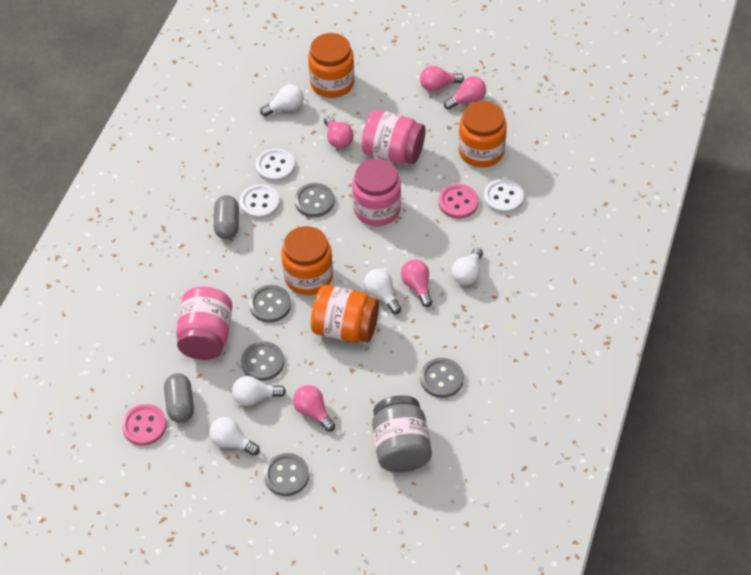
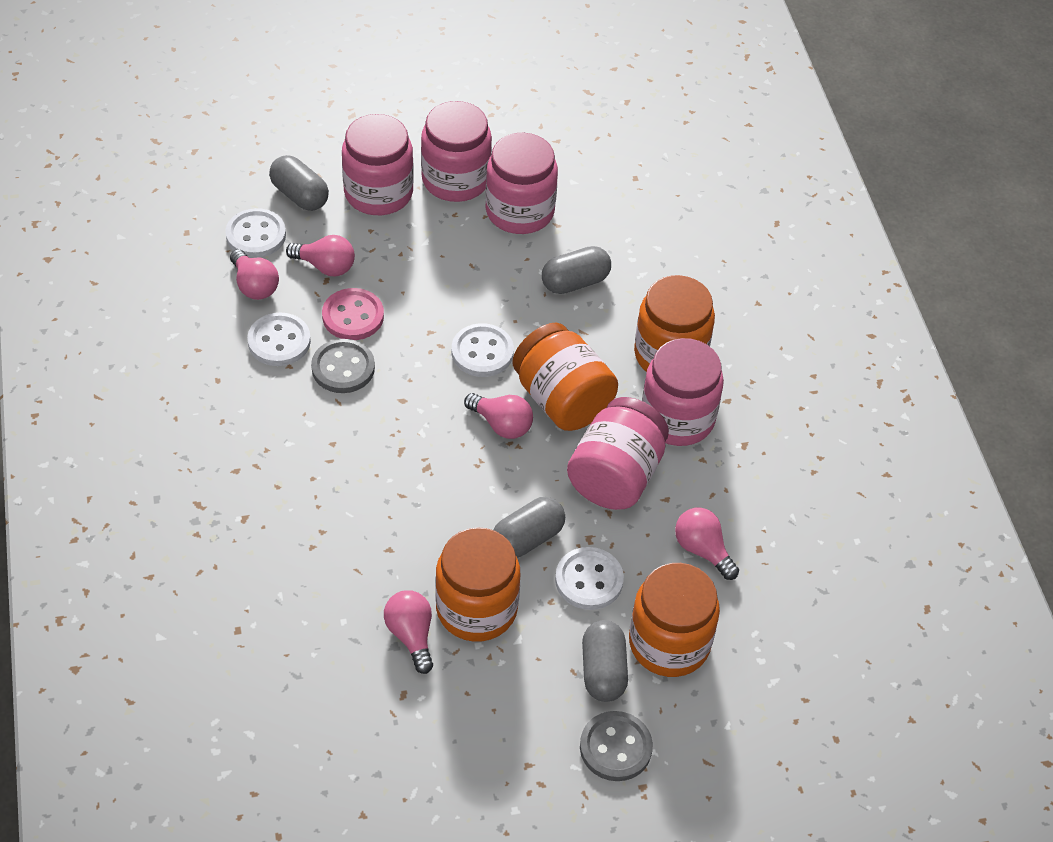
grey button: [241,341,284,381] [249,285,291,322] [264,453,309,496] [295,183,334,217] [420,358,464,398] = 5 -> [311,339,375,393] [580,711,653,781] = 2
grey capsule: [164,373,194,423] [214,195,239,239] = 2 -> [269,155,329,211] [493,497,565,558] [542,246,611,294] [582,620,628,702] = 4
grey jar: [372,395,432,473] = 1 -> none = 0
pink button: [122,404,167,446] [438,184,479,219] = 2 -> [322,288,384,340] = 1
pink jar: [176,287,233,360] [352,158,401,226] [361,109,425,164] = 3 -> [342,114,414,215] [421,101,492,202] [485,133,558,234] [567,397,669,510] [642,338,724,446] = 5
white button: [240,184,280,219] [256,148,295,182] [484,179,524,214] = 3 -> [225,208,286,258] [247,313,311,366] [452,323,514,377] [555,547,624,610] = 4
white light bulb: [209,417,260,456] [232,376,286,406] [260,85,304,116] [364,269,401,314] [452,248,483,285] = 5 -> none = 0

